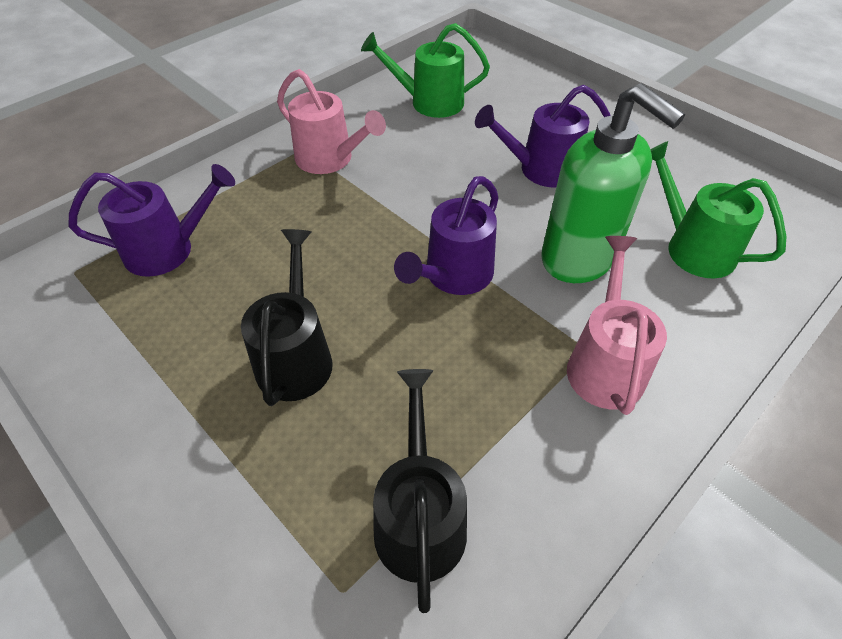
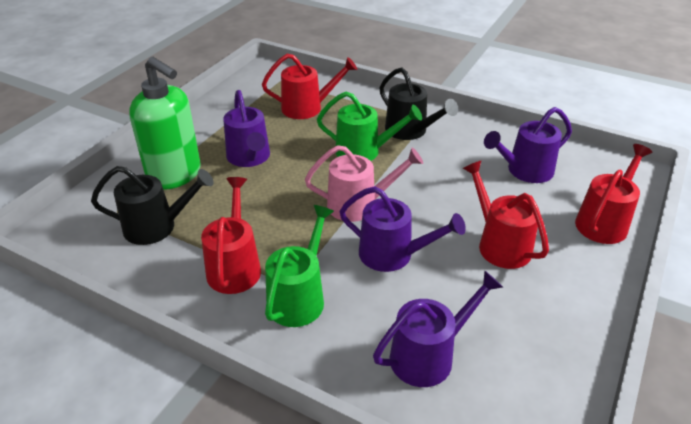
pink watering can: [277,69,386,174] [567,236,667,415] = 2 -> [305,145,423,222] = 1
purple watering can: [69,164,235,277] [394,176,499,295] [475,85,611,188] = 3 -> [223,90,270,167] [339,186,466,272] [373,271,503,387] [484,107,572,183] = 4
red watering can: none = 0 -> [201,177,261,294] [262,54,357,119] [463,161,549,269] [575,144,652,244] = 4

